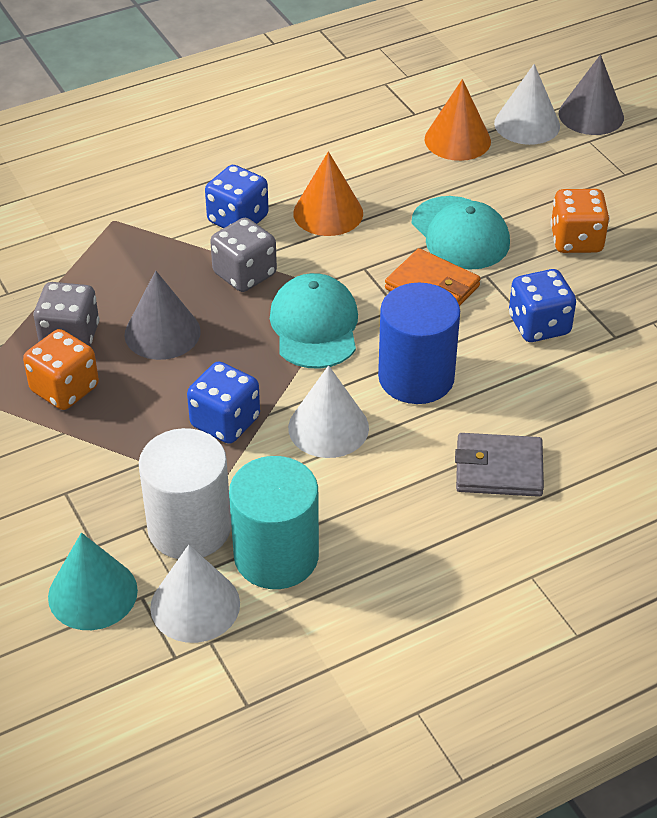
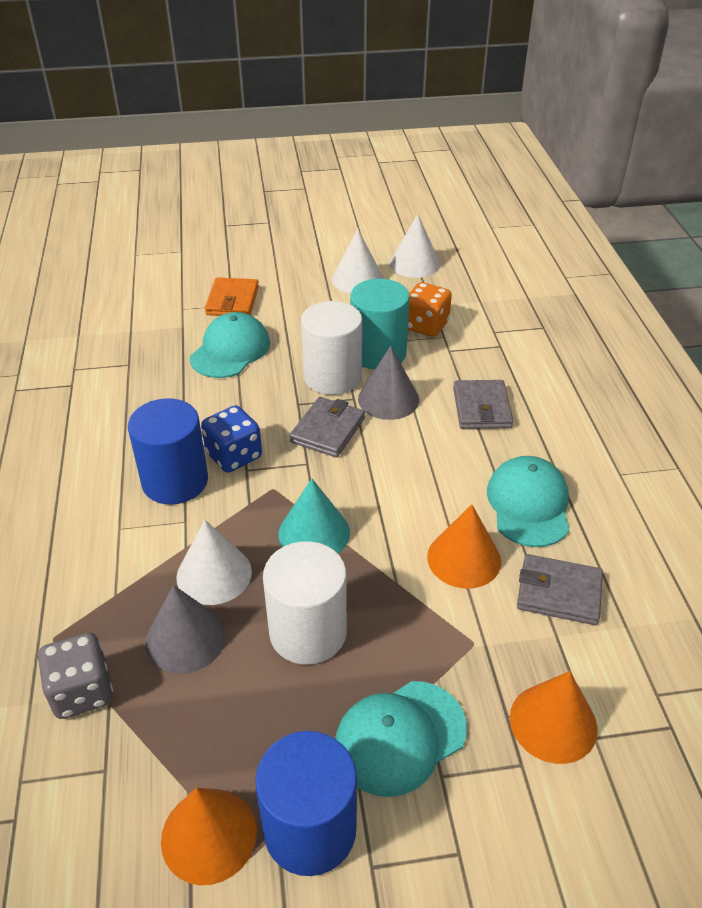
blue cylinder: [378,283,460,404] = 1 -> [128,398,208,505] [255,731,357,876] = 2
blue dice: [187,361,260,444] [205,165,269,228] [509,269,576,342] = 3 -> [201,405,262,473] = 1
grey dice: [33,282,99,346] [210,218,277,292] = 2 -> [38,633,113,719] = 1
grey wallet: [455,433,544,497] = 1 -> [290,397,365,458] [453,380,513,429] [517,554,603,625] = 3
orange cone: [293,151,363,236] [424,79,491,161] = 2 -> [161,788,257,885] [427,504,501,589] [510,671,598,764] = 3
orange dice: [23,329,99,410] [551,189,610,253] = 2 -> [408,282,452,337] = 1
turquoise cap: [270,273,358,369] [411,196,510,270] = 2 -> [190,312,270,378] [335,681,467,797] [487,456,569,547] = 3
white cylinder: [139,428,231,559] = 1 -> [263,541,347,665] [301,301,362,395] = 2

